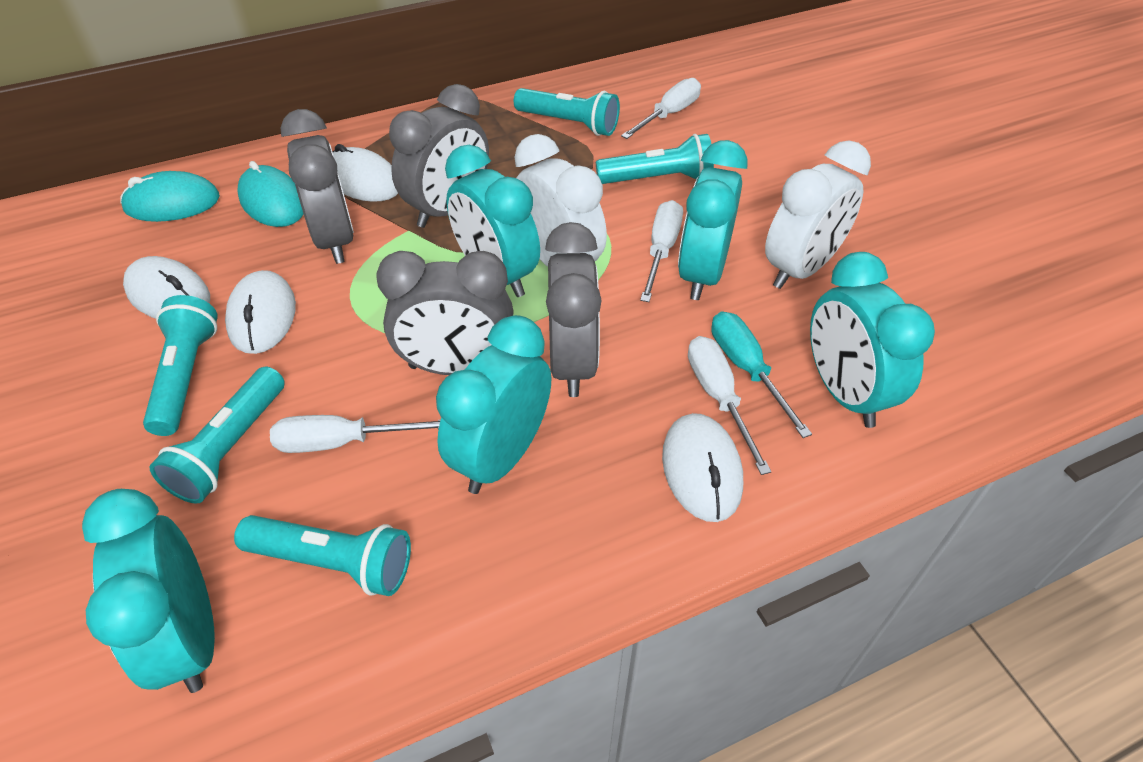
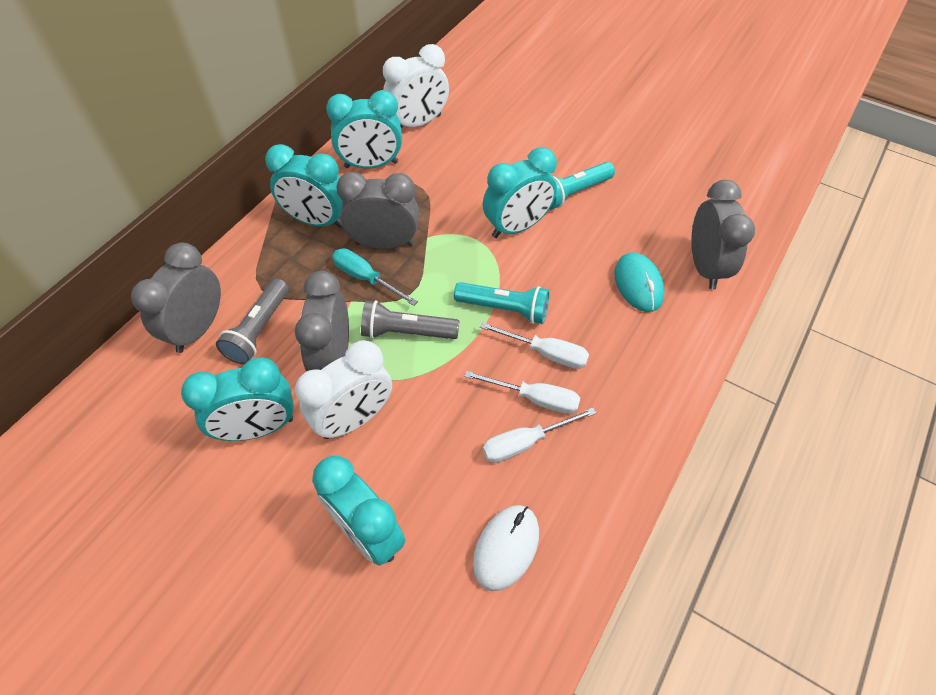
grey flashlight: none = 0 -> [216,279,289,364] [361,300,459,339] = 2
turquoise flashlight: [143,295,217,436] [150,367,285,504] [234,515,411,596] [514,88,620,136] [596,134,714,184] = 5 -> [454,282,550,324] [549,162,615,210] = 2
turquoise mouse: [120,171,220,222] [237,161,303,227] = 2 -> [614,252,665,312] = 1
white mouse: [123,256,210,319] [225,270,296,354] [332,144,398,202] [662,413,743,522] = 4 -> [473,505,539,591] = 1
white screwdriver: [270,415,440,453] [621,78,701,139] [640,200,683,302] [688,336,771,475] = 4 -> [464,371,580,414] [480,322,589,369] [483,407,596,463] = 3

